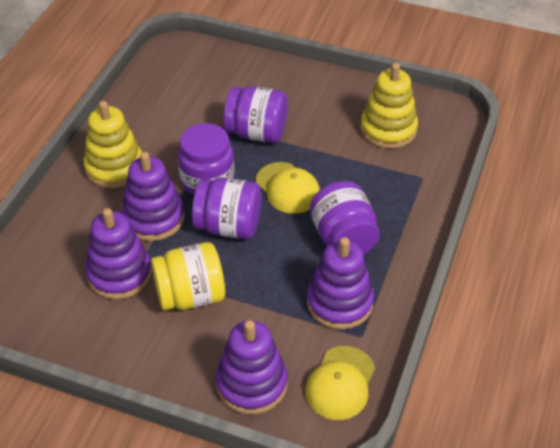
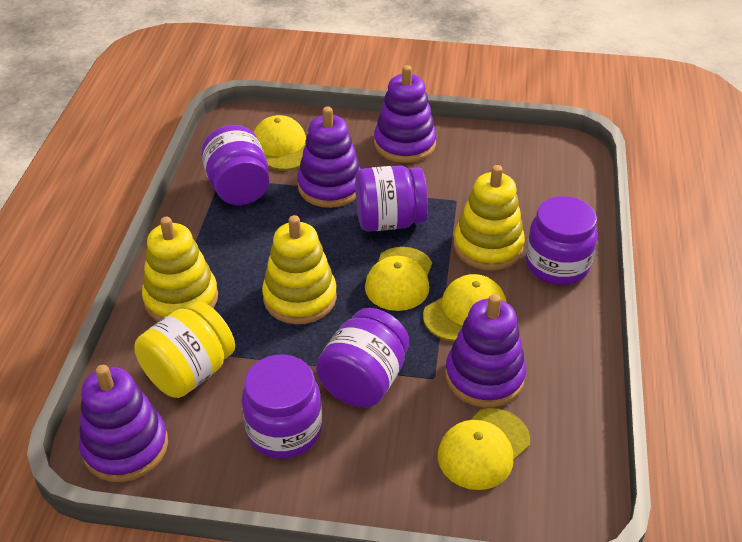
purple jar: [178,123,235,195] [192,177,262,239] [224,86,288,143] [310,181,380,255] = 4 -> [201,125,269,205] [241,355,322,459] [316,308,409,407] [355,166,428,232] [526,196,598,285] = 5
yellow cap: [256,162,320,213] [305,346,375,420] = 2 -> [253,115,306,170] [365,247,432,311] [423,274,507,341] [438,408,530,490] = 4
yellow stacking toy: [83,101,142,188] [361,63,418,149] = 2 -> [142,217,218,322] [262,215,337,324] [454,165,525,270] = 3

